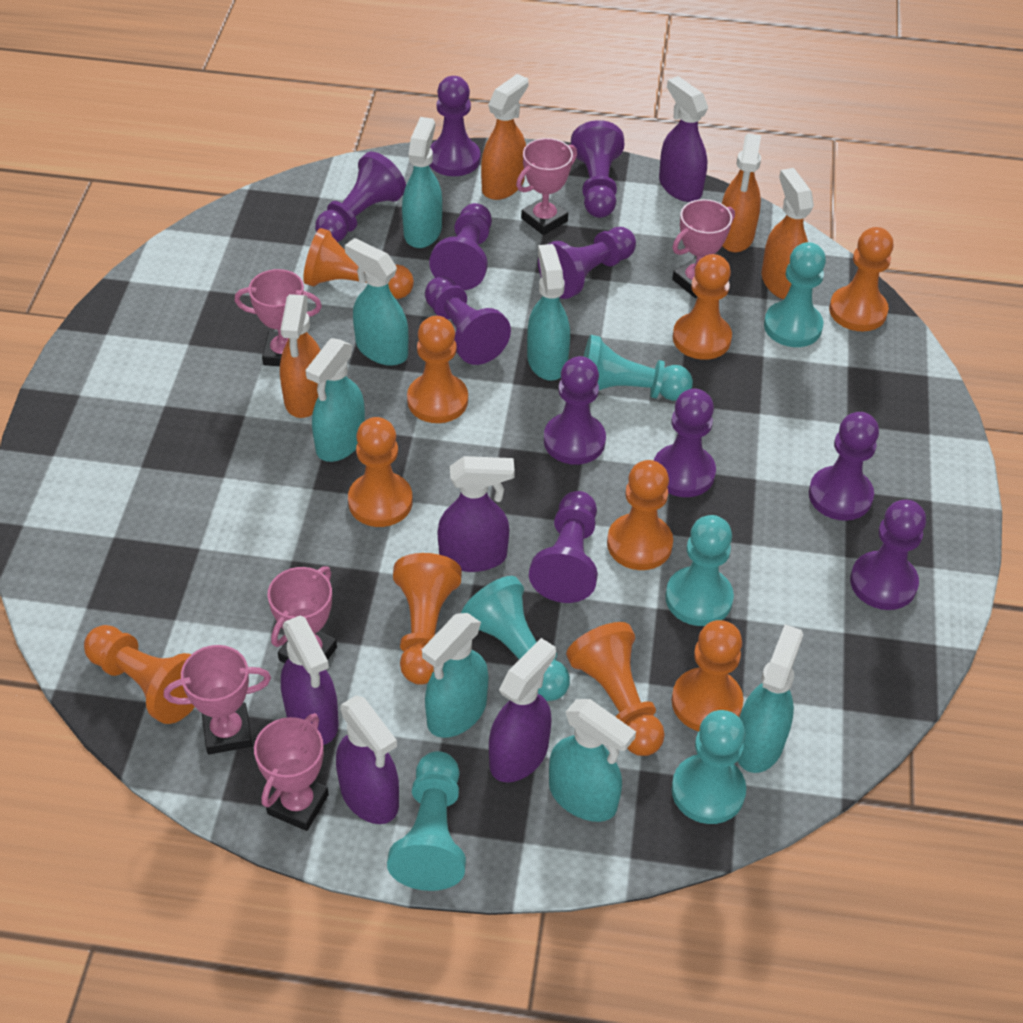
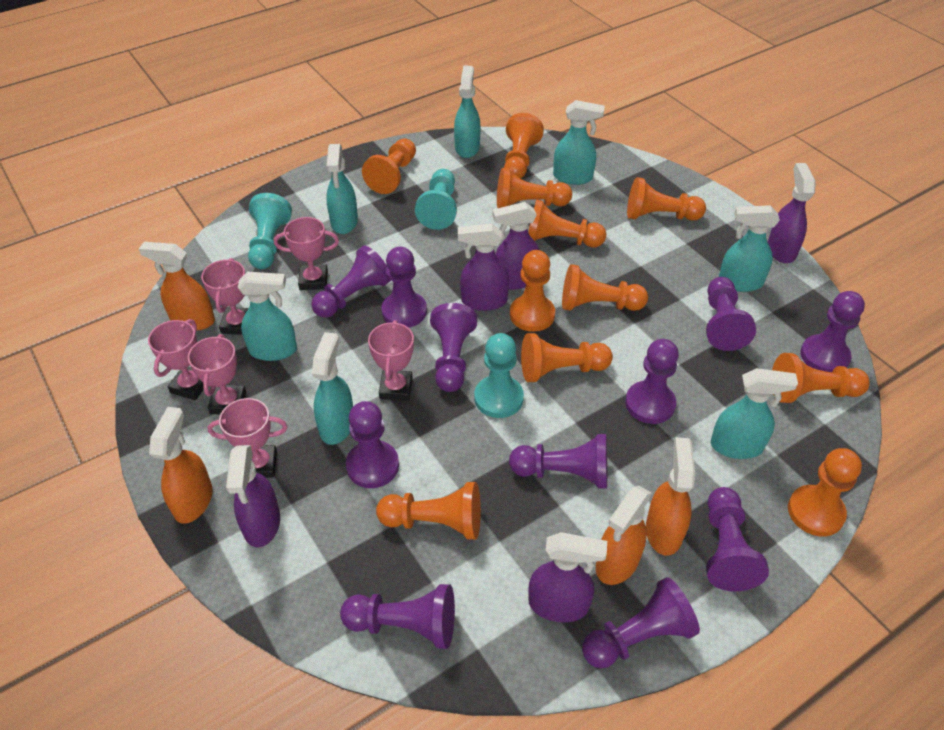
orange pawn: [84,625,195,724] [303,228,414,299] [348,417,413,527] [393,553,462,685] [407,316,468,423] [566,622,665,756] [607,460,673,570] [672,620,743,731] [673,254,732,360] [829,227,894,331] = 10 -> [362,138,416,194] [376,482,481,539] [497,168,572,208] [504,113,544,179] [510,250,555,332] [521,333,613,382] [528,199,606,247] [562,264,648,311] [627,177,706,221] [772,353,870,403] [788,448,862,536] = 11
turquoise pawn: [387,751,466,891] [461,576,570,701] [584,335,693,401] [665,515,734,626] [671,710,746,824] [764,242,826,347] = 6 -> [248,193,292,269] [415,169,457,230] [474,333,524,418] = 3

